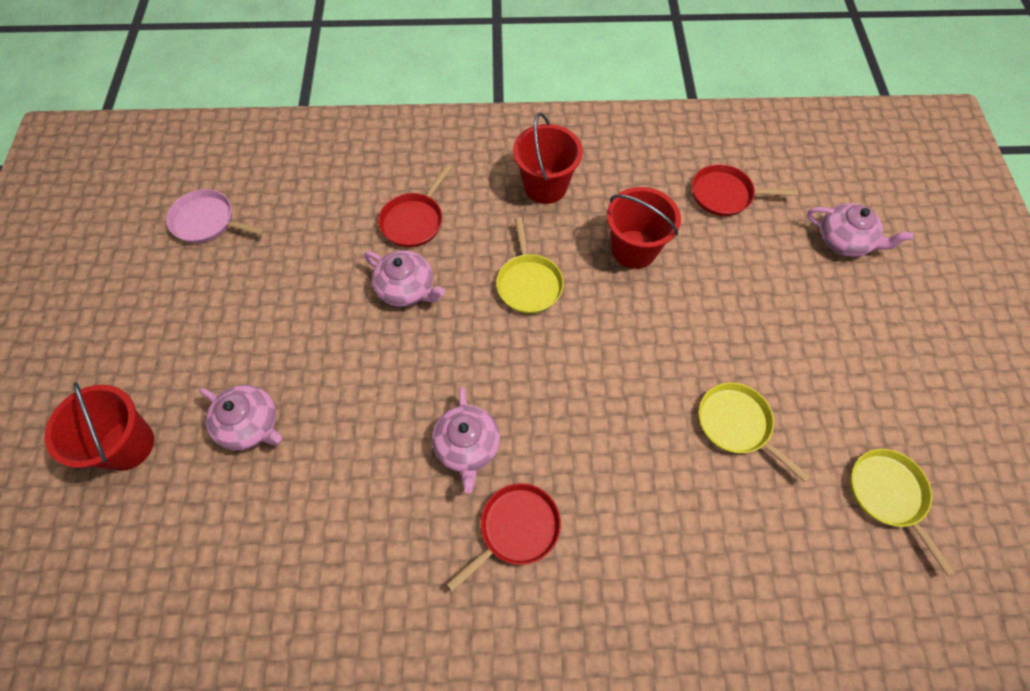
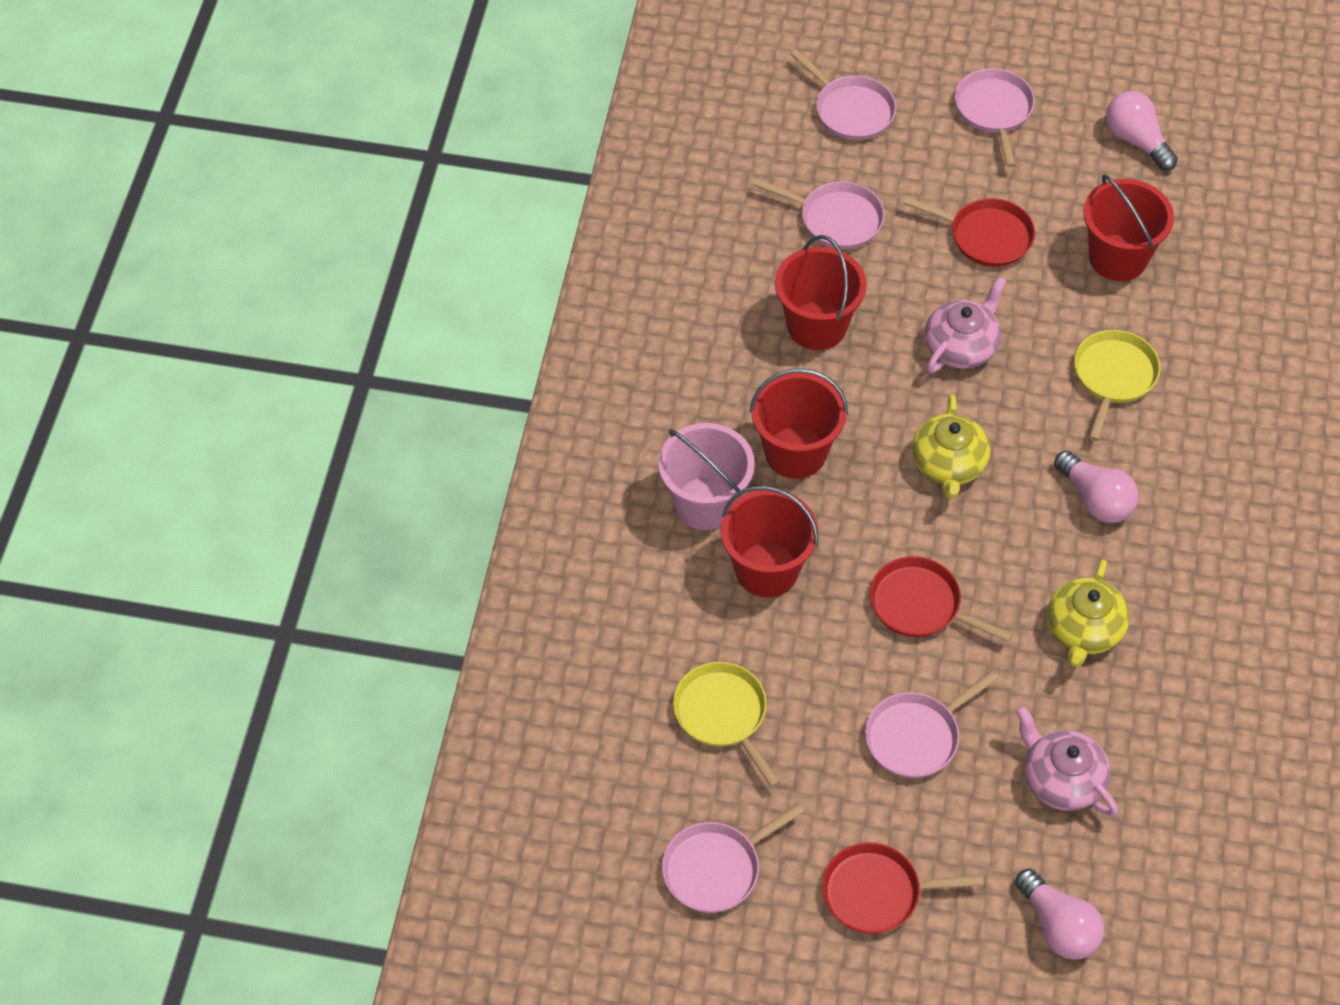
pink bucket: none = 0 -> [658,423,755,530] = 1
pink light bulb: none = 0 -> [1015,869,1104,960] [1054,450,1139,523] [1106,91,1178,171] = 3
pink pan: [166,189,265,243] = 1 -> [662,803,805,913] [754,179,885,249] [790,49,896,140] [865,671,999,778] [955,68,1035,167] = 5
pink teapot: [199,385,282,450] [364,250,445,307] [432,387,500,493] [807,203,913,257] = 4 -> [925,276,1007,373] [1016,706,1118,817] = 2
red bucket: [45,382,154,471] [513,113,583,204] [607,187,681,269] = 3 -> [721,486,818,597] [750,368,848,479] [775,235,867,350] [1083,175,1174,281] = 4
yellow pan: [496,217,564,314] [699,383,810,482] [850,449,956,576] = 3 -> [673,662,780,787] [1074,330,1160,441] = 2
yellow teapot: none = 0 -> [912,394,991,499] [1047,559,1130,667] = 2

